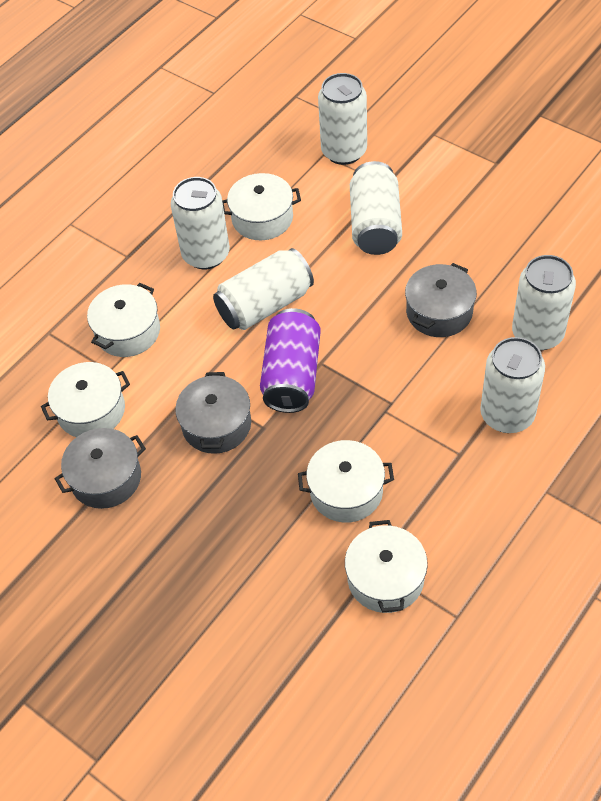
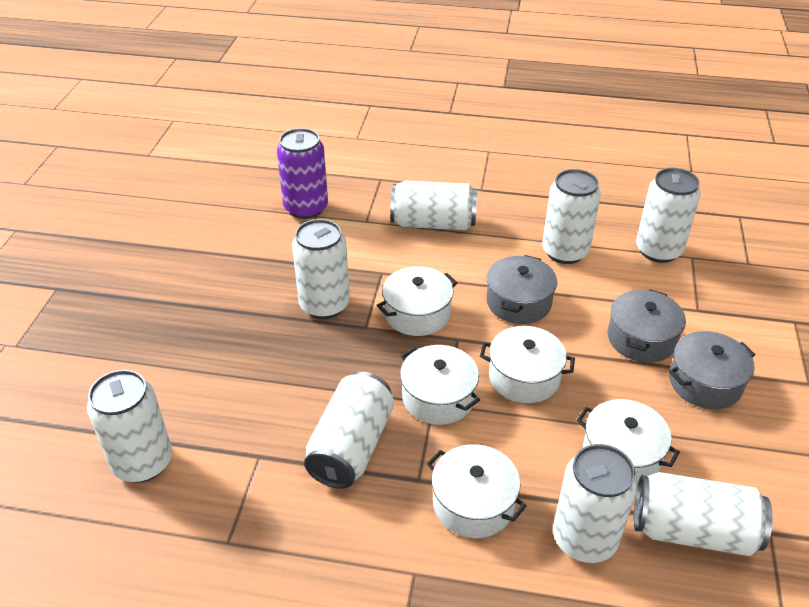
white can: [171,177,230,269] [213,248,314,330] [318,73,367,165] [350,161,402,255] [480,337,545,433] [512,255,576,351] = 6 -> [87,370,172,483] [292,219,350,319] [304,372,394,489] [390,181,477,230] [542,169,601,264] [553,444,638,563] [634,472,773,556] [636,168,701,263] = 8

